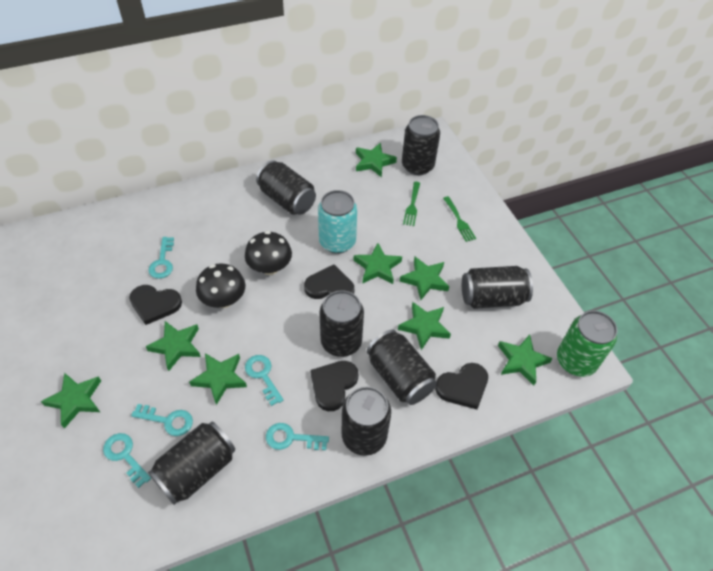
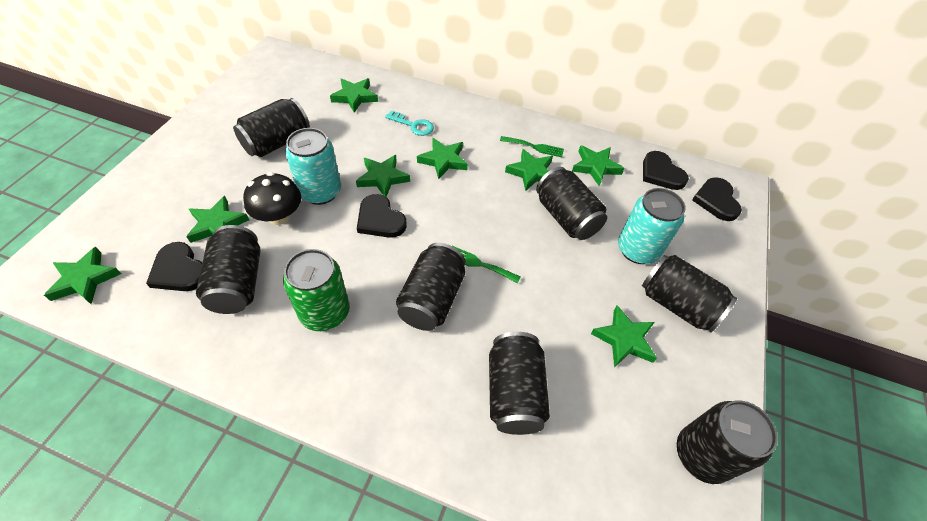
black mushroom: [196,264,245,308] [245,231,292,275] = 2 -> [243,172,301,225] = 1
turquoise can: [318,190,357,254] = 1 -> [285,128,341,205] [618,188,685,264] = 2
turquoise key: [103,433,151,488] [131,404,193,436] [148,237,174,279] [245,355,284,406] [266,423,329,450] = 5 -> [385,110,434,136] = 1

